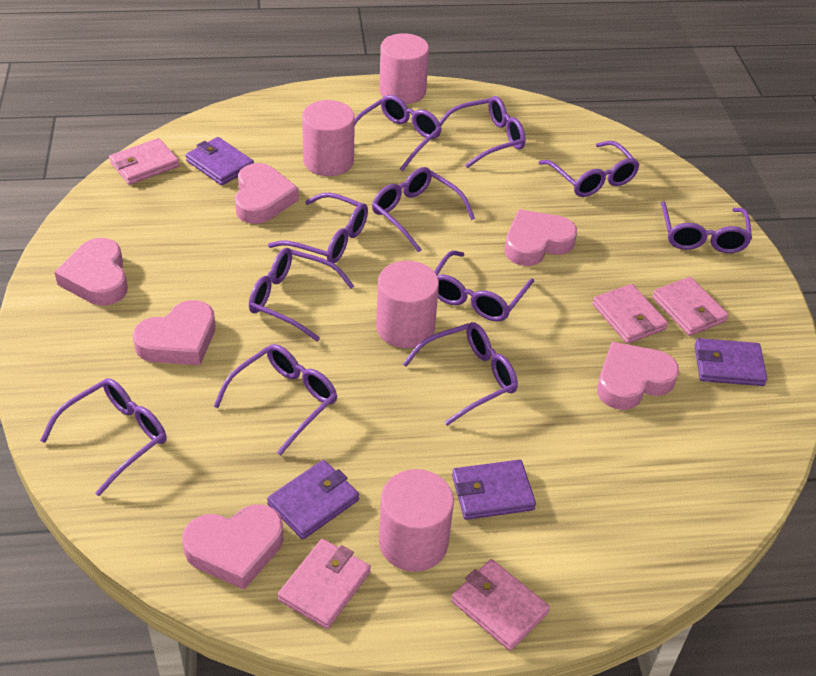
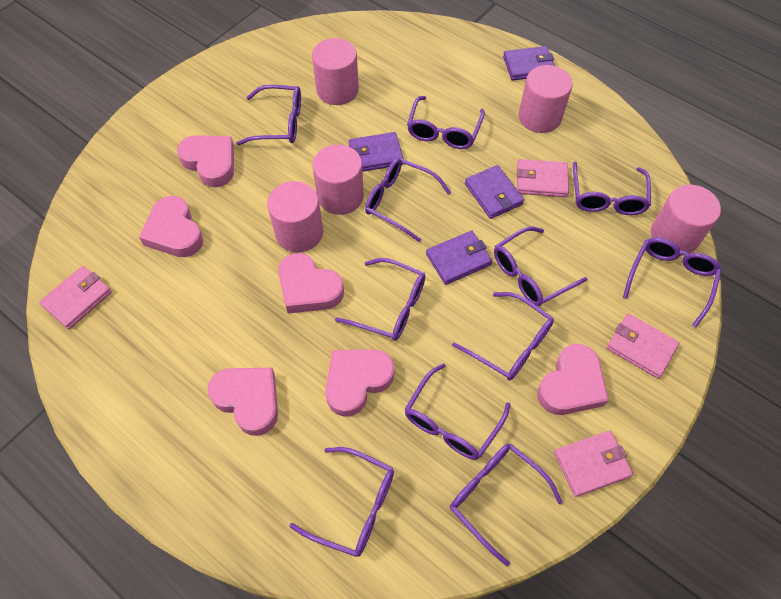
pink cylinder: [302,100,355,176] [376,261,439,348] [379,33,429,104] [379,469,454,572] = 4 -> [267,181,323,252] [312,38,359,105] [312,145,364,215] [519,65,573,133] [651,185,721,256] = 5
pink wallet: [109,138,179,185] [277,539,371,629] [451,559,550,651] [592,284,668,344] [652,277,729,336] = 5 -> [39,266,112,329] [517,159,569,197] [554,431,633,497] [607,314,679,378] = 4

